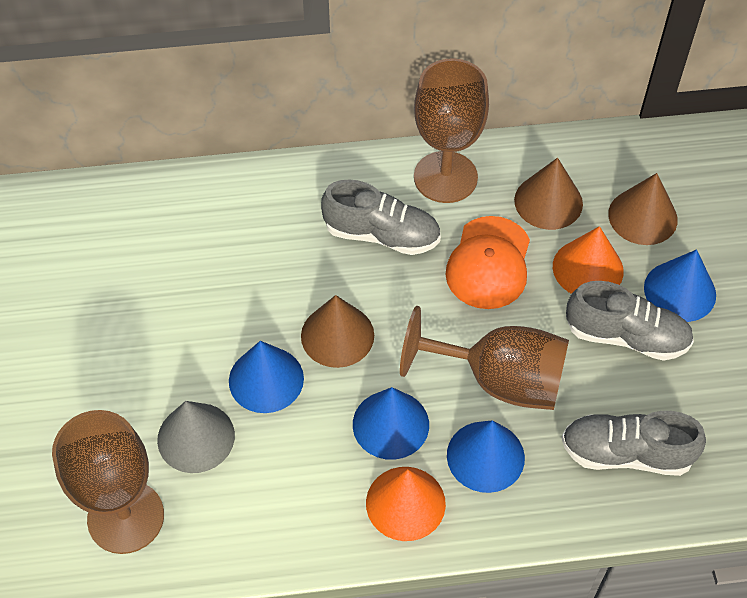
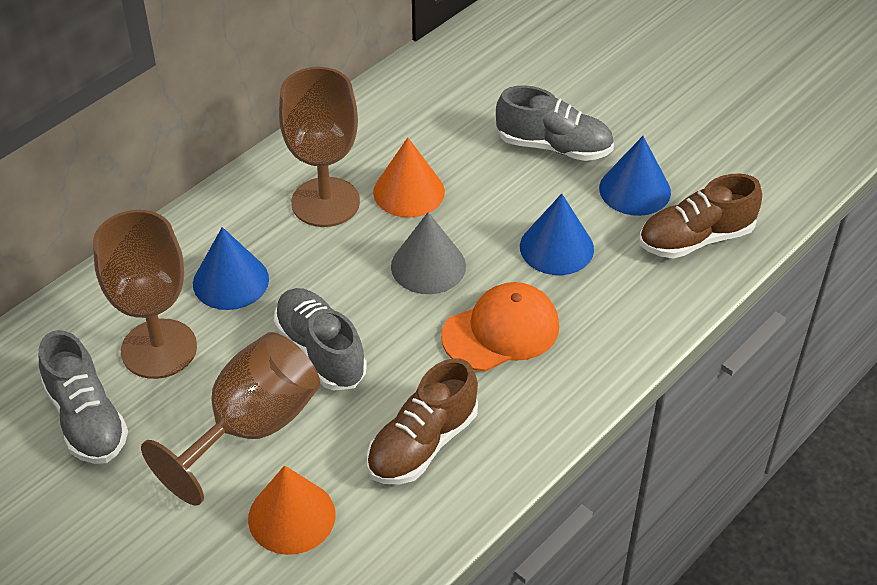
blue cone: [229,341,304,413] [353,387,429,460] [447,420,525,493] [644,249,716,322] = 4 -> [193,227,269,310] [520,193,594,275] [599,136,671,216] = 3
brown cone: [301,295,374,368] [514,158,583,230] [608,173,678,245] = 3 -> none = 0
brown shoe: none = 0 -> [367,358,478,484] [639,174,762,259] = 2

